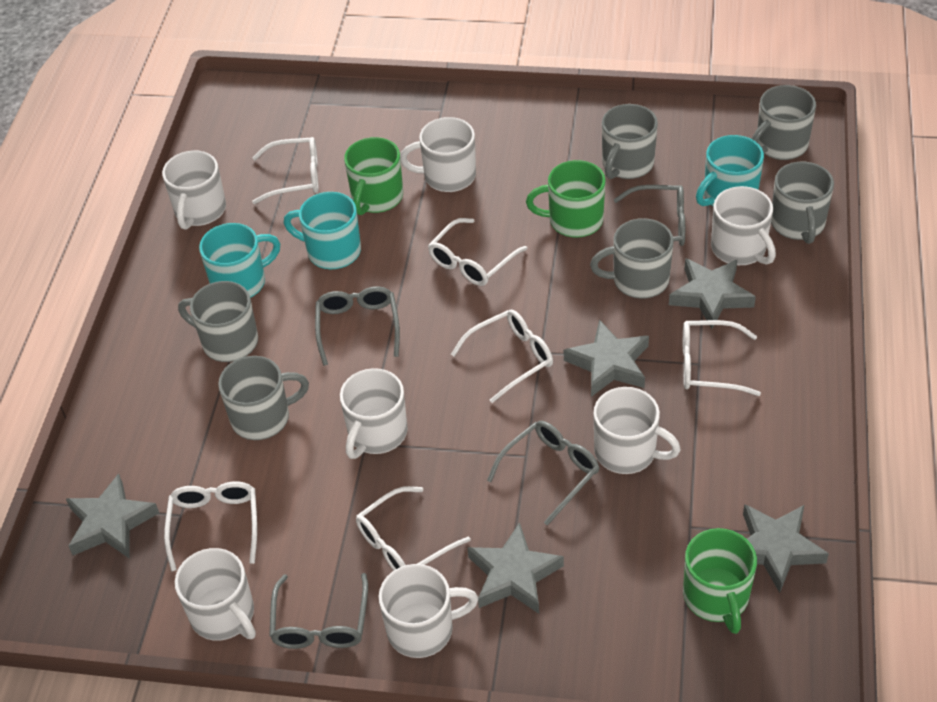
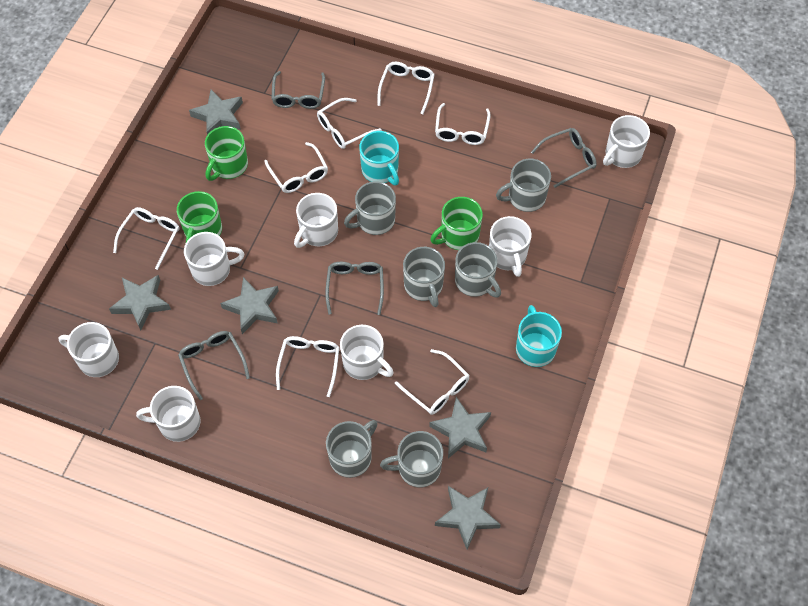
turquoise mug: [199,223,280,298] [284,192,361,269] [696,135,764,206] = 3 -> [359,131,399,185] [516,305,562,367] = 2
white glasses: [164,481,257,571] [252,137,319,204] [356,486,470,571] [428,218,528,286] [451,310,553,403] [683,320,761,396] = 6 -> [113,207,180,270] [264,142,328,193] [276,336,340,397] [317,98,382,149] [377,62,435,115] [395,349,469,415] [435,103,491,145] = 7

